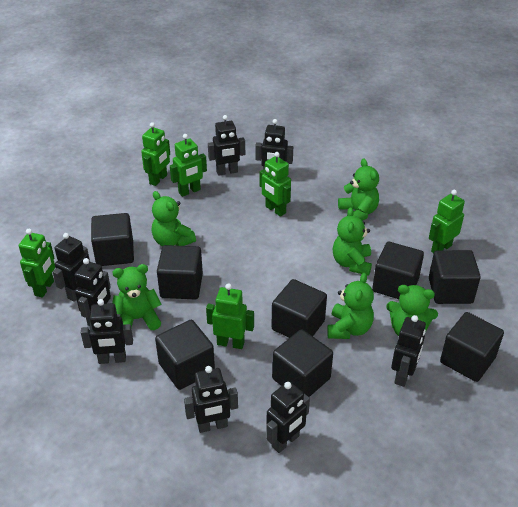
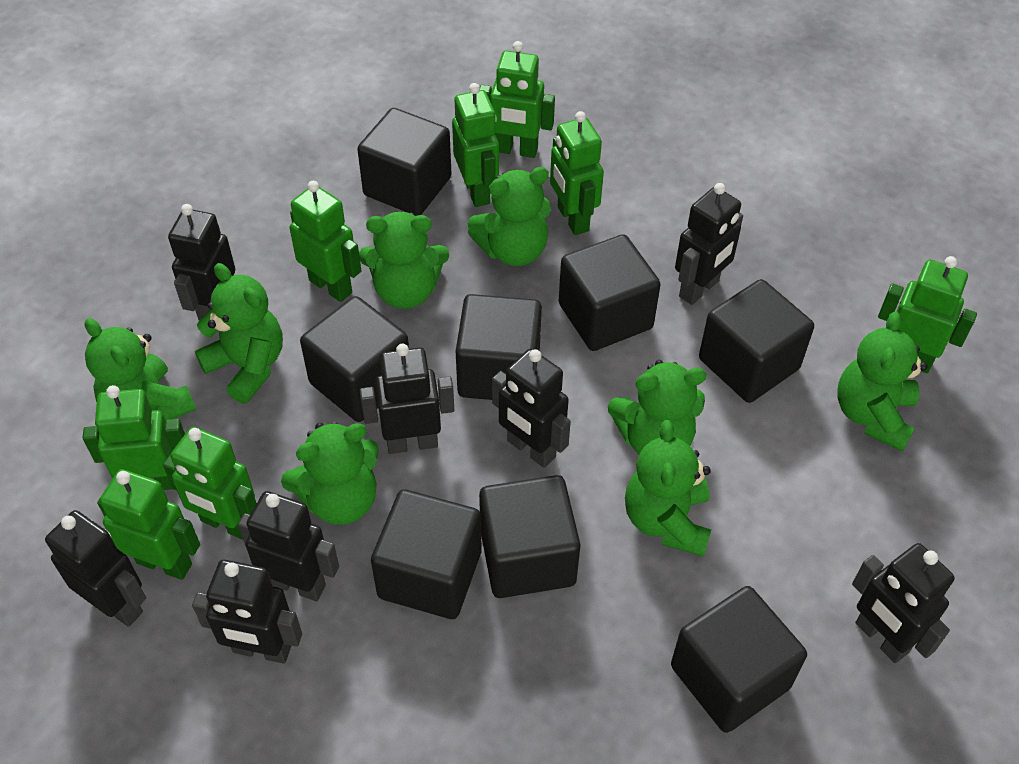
green robot: [19,229,55,297] [141,122,170,186] [170,134,207,197] [206,283,254,349] [260,152,291,217] [429,190,465,253] = 6 -> [83,385,185,490] [97,469,200,580] [163,427,257,540] [290,181,361,302] [452,83,499,207] [480,41,555,158] [550,111,604,235] [878,256,977,373] = 8
green teddy bear: [112,264,162,330] [152,191,196,246] [327,273,374,339] [333,207,372,276] [338,159,379,221] [386,285,438,336] = 6 -> [84,318,196,421] [195,263,283,404] [281,422,379,525] [359,212,449,309] [468,167,551,266] [608,360,706,454] [625,420,711,556] [837,311,928,452] = 8

